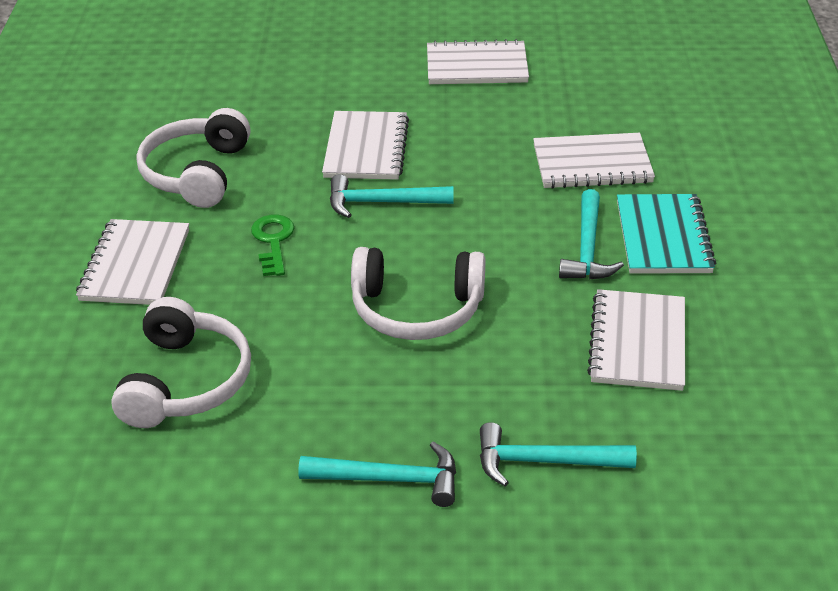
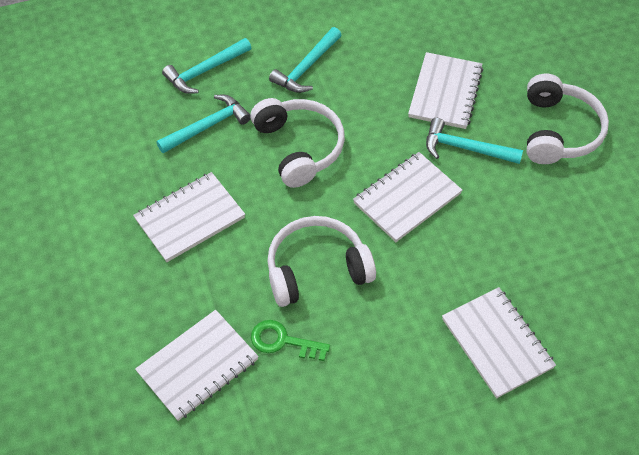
turquoise notebook: [617,194,716,274] = 1 -> none = 0

